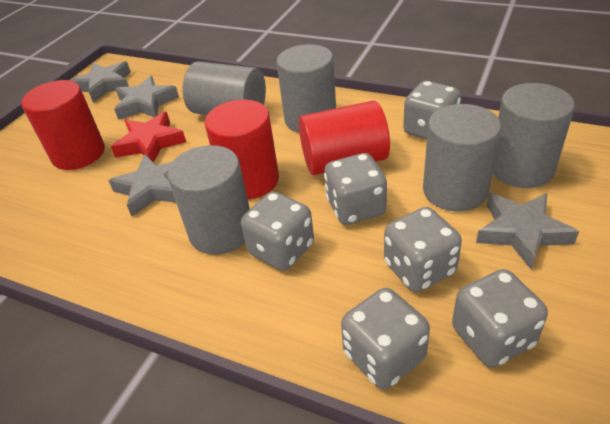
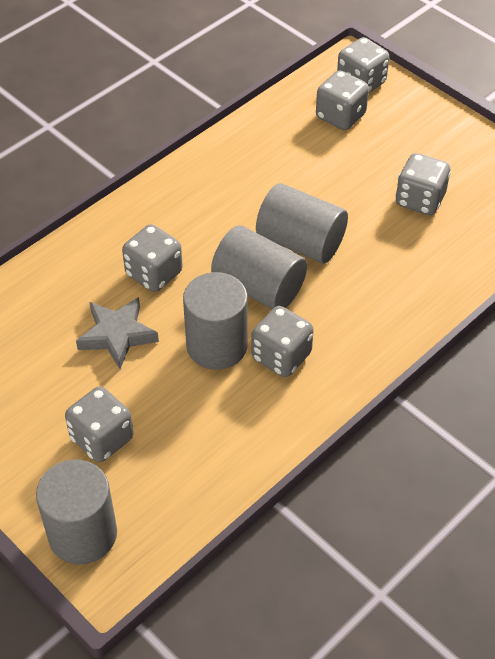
grey cylinder: [167,145,250,255] [183,61,266,115] [276,44,336,133] [423,104,501,212] [493,83,575,188] = 5 -> [36,459,117,565] [183,272,248,370] [211,225,307,309] [256,183,348,264] = 4
grey star: [70,61,131,103] [108,154,176,216] [114,76,179,120] [476,193,579,270] = 4 -> [76,297,159,369] = 1
red cylinder: [21,80,105,170] [205,100,279,199] [299,101,390,175] = 3 -> none = 0
red star: [111,112,186,162] = 1 -> none = 0

